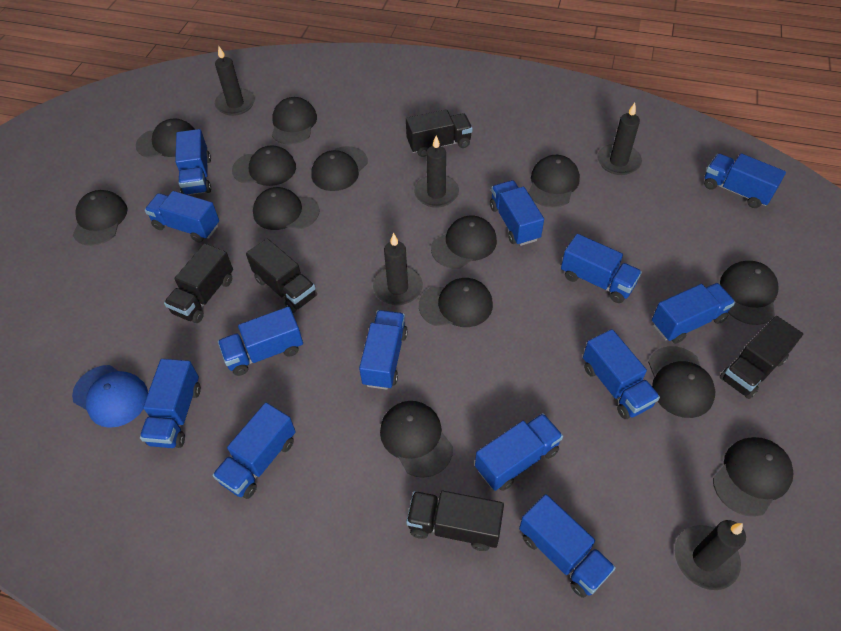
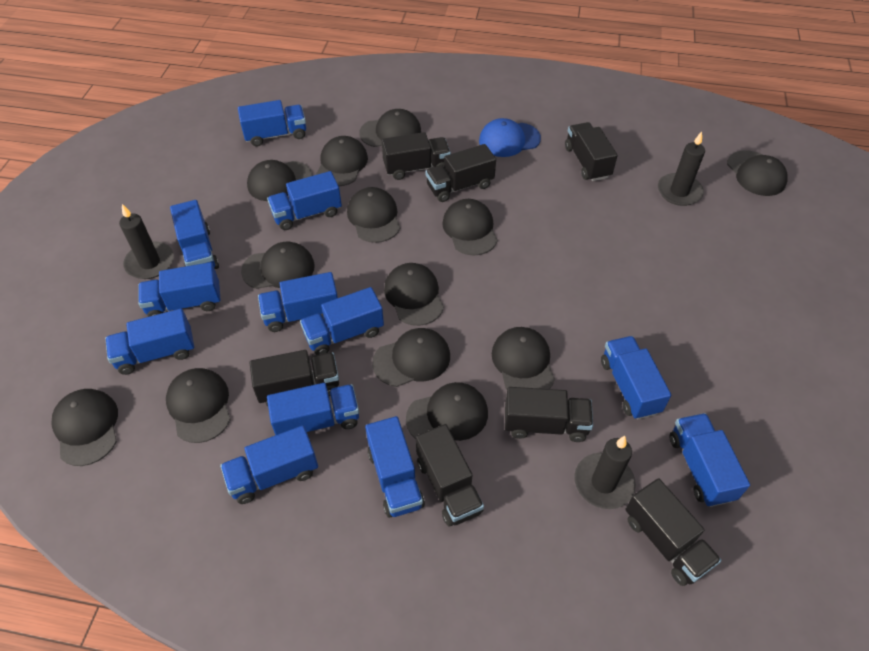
black candle: [215,46,255,116] [373,233,423,305] [414,135,459,208] [597,103,642,175] [675,520,746,590] = 5 -> [119,204,174,279] [574,436,636,509] [658,131,705,206] = 3
black truck: [164,244,233,323] [246,238,317,313] [406,109,473,157] [406,491,504,551] [720,316,803,399] = 5 -> [250,350,339,406] [382,132,451,180] [416,424,484,527] [425,144,496,202] [505,387,593,442] [565,122,618,181] [625,478,722,586] = 7
blue truck: [140,359,201,448] [145,191,219,243] [175,129,211,195] [212,403,296,499] [218,306,303,376] [359,310,408,390] [475,413,563,491] [490,180,544,246] [519,494,616,598] [561,234,642,303] [583,329,660,419] [652,283,735,344] [704,154,786,208] = 13 -> [105,309,194,375] [138,262,221,317] [170,200,219,269] [220,425,318,504] [238,100,306,147] [258,272,338,332] [267,171,342,230] [267,383,359,435] [300,287,384,355] [365,416,425,518] [601,336,671,420] [670,413,750,507] = 12

